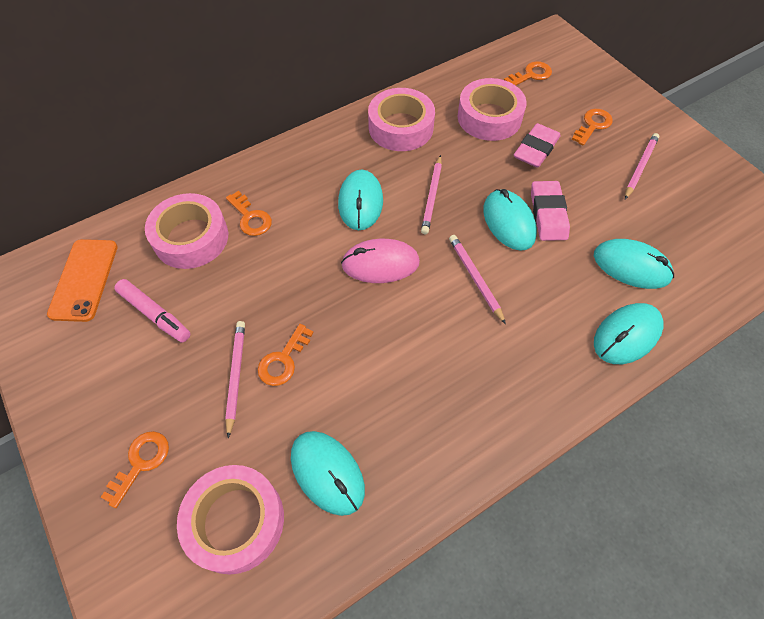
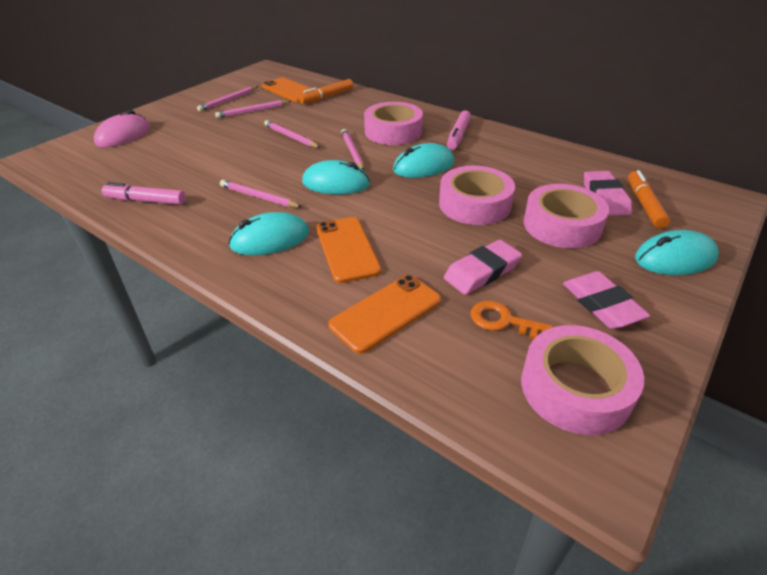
orange key: [100,431,169,508] [226,191,272,236] [258,324,314,386] [504,61,552,85] [572,109,613,146] = 5 -> [471,301,553,339] = 1
orange marker: none = 0 -> [299,79,354,104] [628,170,670,229] = 2
orange phone: [47,239,118,322] = 1 -> [262,77,311,102] [316,217,381,283] [328,275,441,354] = 3
pink eraser: [514,123,561,168] [531,181,570,241] = 2 -> [444,240,522,295] [563,271,650,329] [584,171,632,216] = 3
pink marker: [114,279,190,343] = 1 -> [102,182,186,205] [447,110,471,150] = 2
pink pencil: [225,321,245,438] [421,155,442,234] [449,235,506,324] [625,133,659,199] = 4 -> [197,86,258,112] [215,100,291,118] [220,180,302,208] [264,120,321,148] [341,129,364,170] = 5
turquoise mouse: [291,431,365,516] [338,170,383,230] [483,189,537,251] [594,239,674,289] [594,303,664,364] = 5 -> [228,212,309,256] [302,160,370,195] [393,143,454,178] [635,230,719,275] = 4

